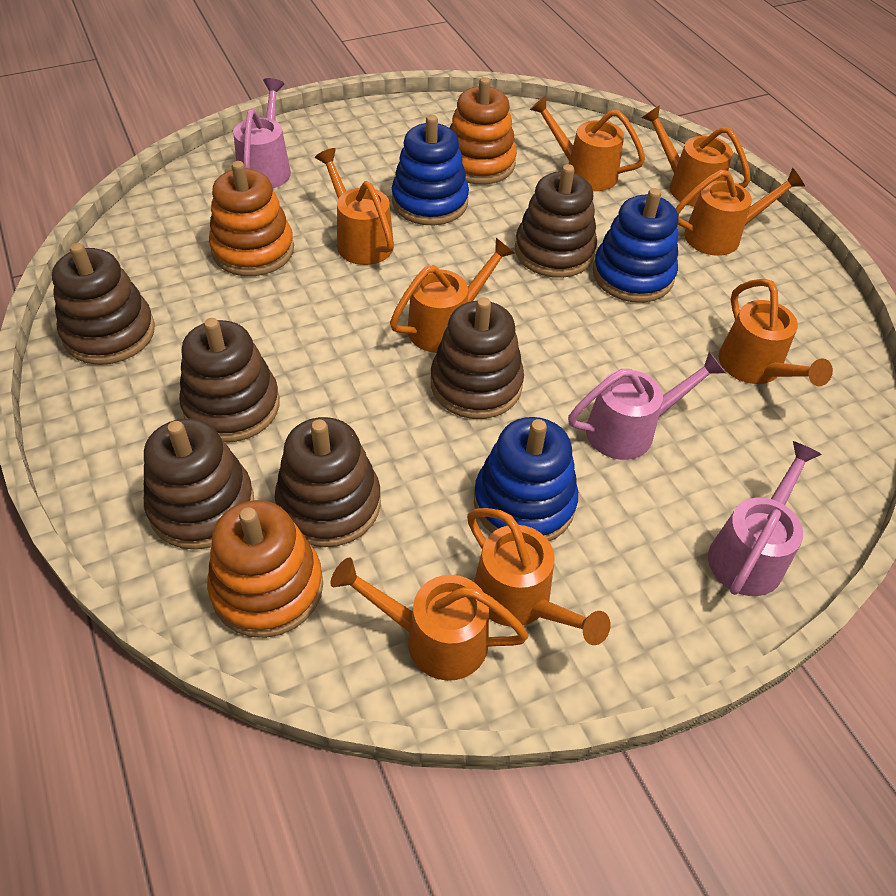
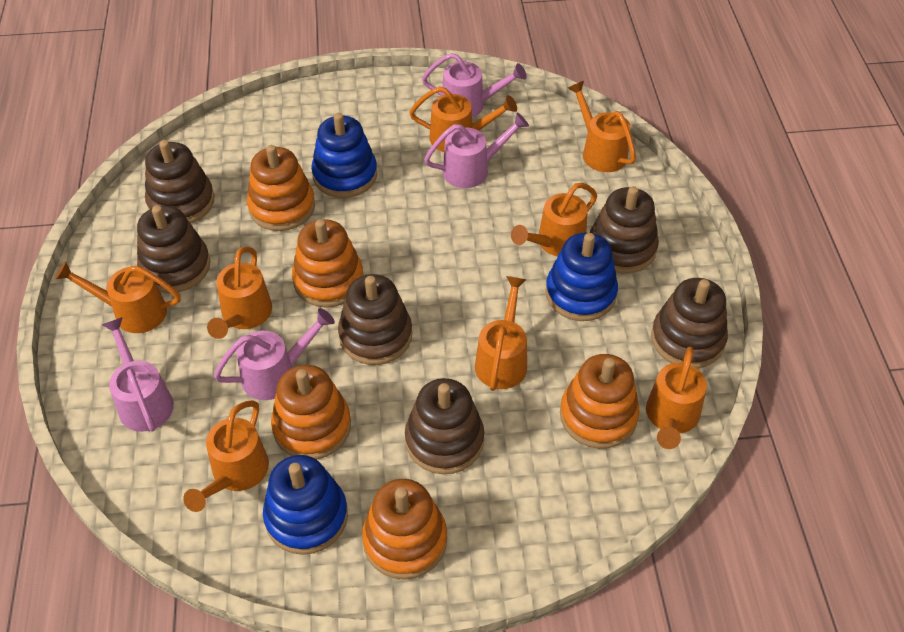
orange stacking toy: [207,500,323,638] [209,161,294,276] [450,77,517,185] = 3 -> [247,145,315,231] [271,365,351,460] [292,219,363,307] [362,479,447,579] [560,354,640,449] = 5
pink watering can: [233,78,291,188] [568,351,726,460] [708,441,822,596] = 3 -> [102,317,174,432] [214,308,335,400] [422,53,527,117] [424,113,529,188] = 4

